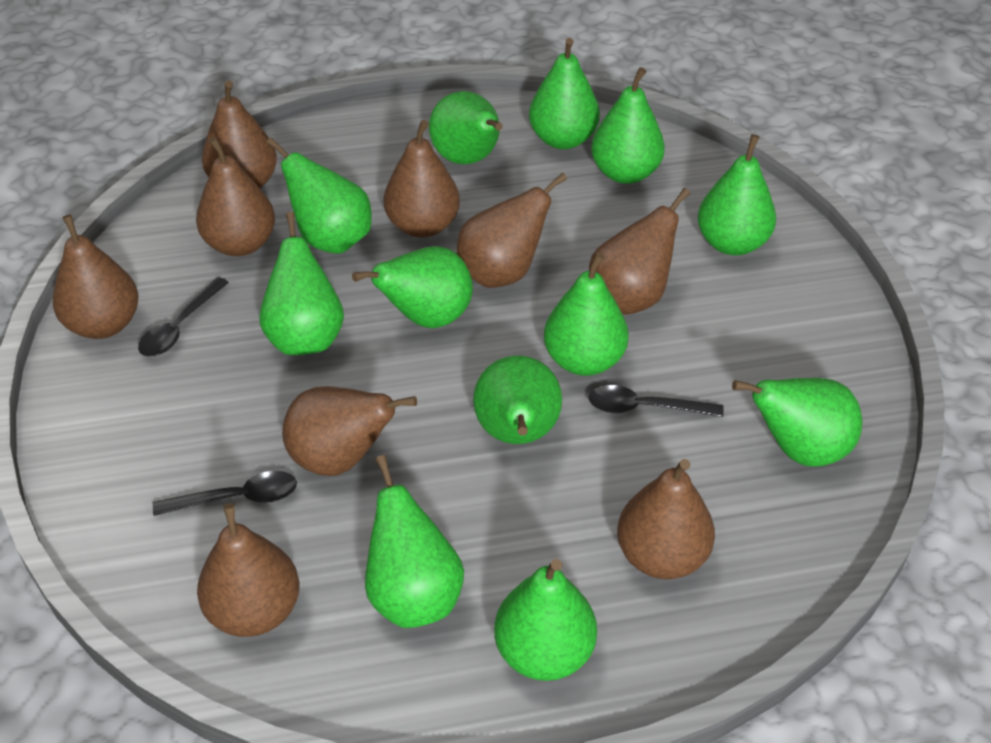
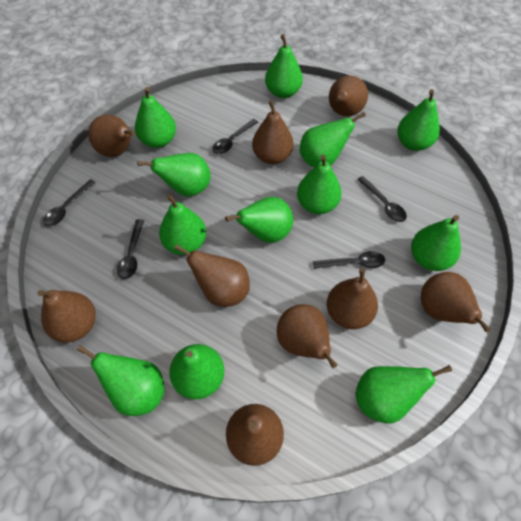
black spoon: [138,277,229,357] [153,471,297,516] [589,385,724,417] = 3 -> [43,179,96,226] [117,219,144,279] [212,119,258,154] [313,251,385,269] [357,176,407,222] = 5

